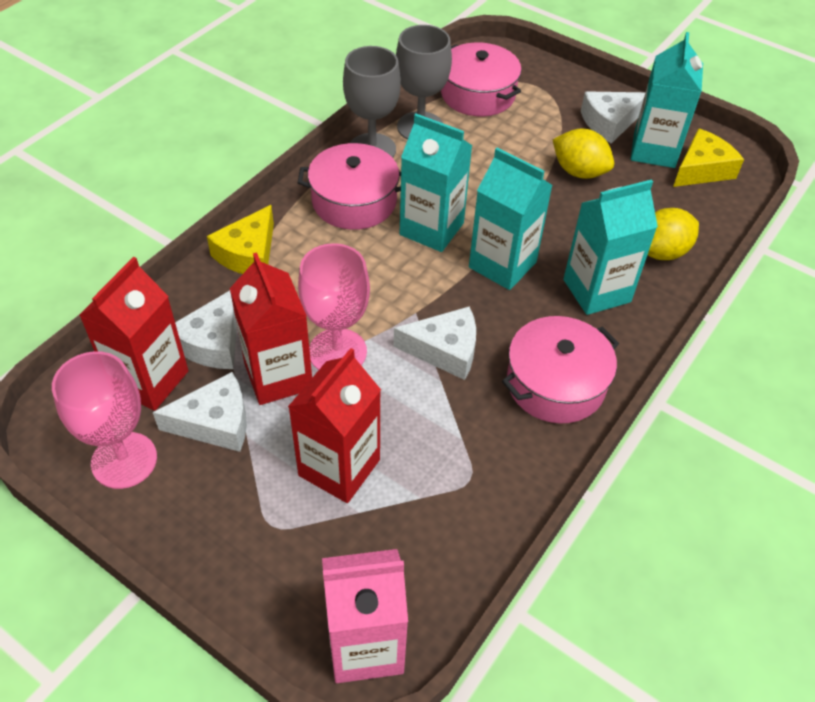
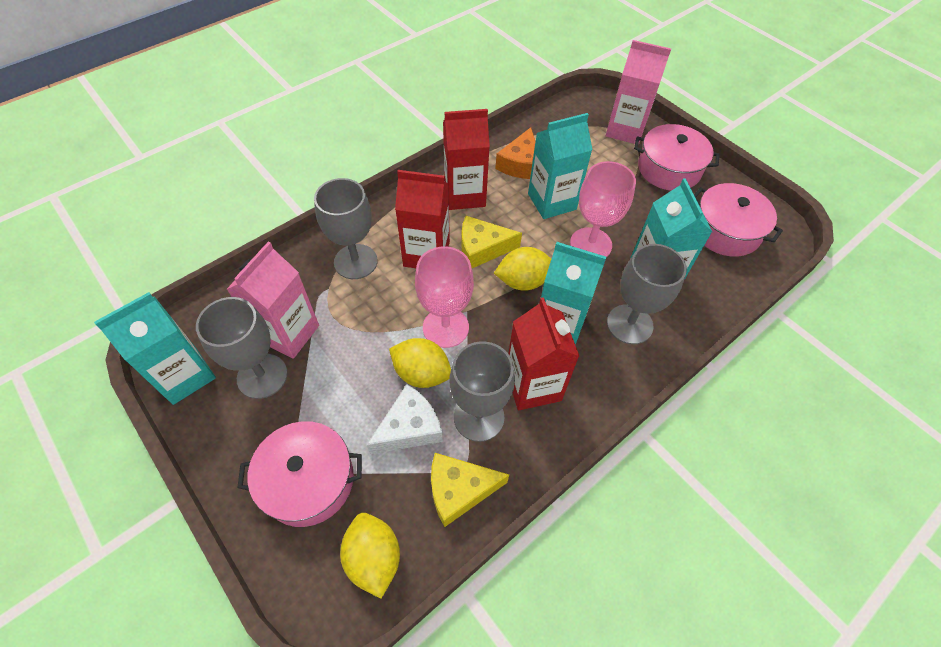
grey goblet: [343,46,401,158] [396,25,452,140] = 2 -> [196,297,288,399] [314,178,378,279] [449,341,515,442] [607,244,687,344] = 4
orange cheese: none = 0 -> [495,127,536,179] = 1
pink carton: [322,549,408,683] = 1 -> [226,242,319,359] [606,40,671,145] = 2
white cheese: [153,372,247,452] [175,291,237,369] [393,306,476,380] [581,91,645,144] = 4 -> [367,384,443,454] = 1
yellow lemon: [553,129,614,179] [648,208,699,260] = 2 -> [340,513,400,598] [389,338,451,388] [494,247,551,291] = 3

